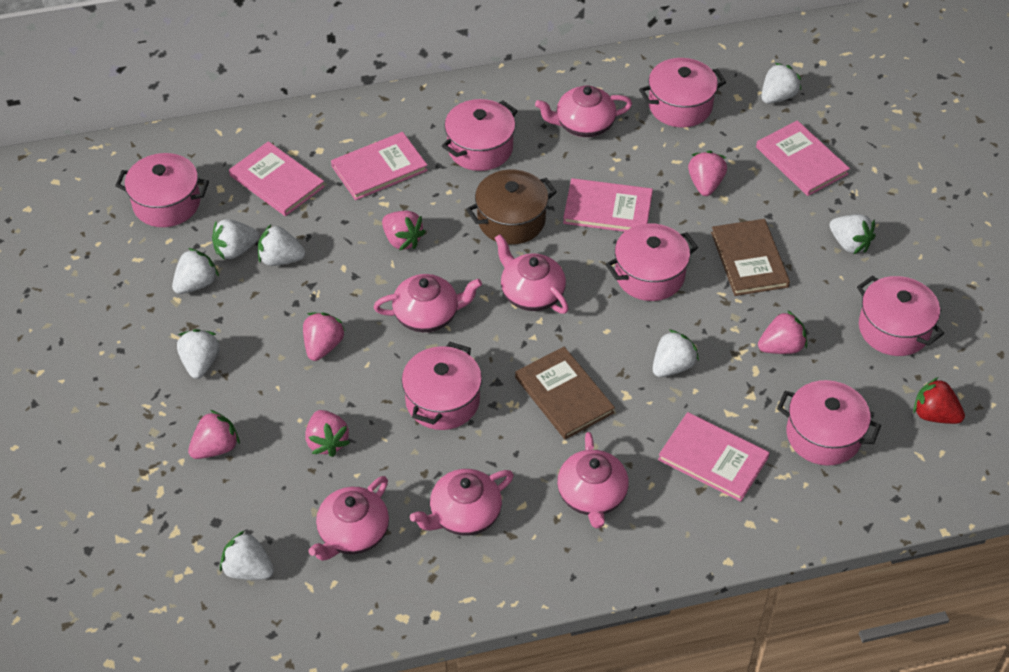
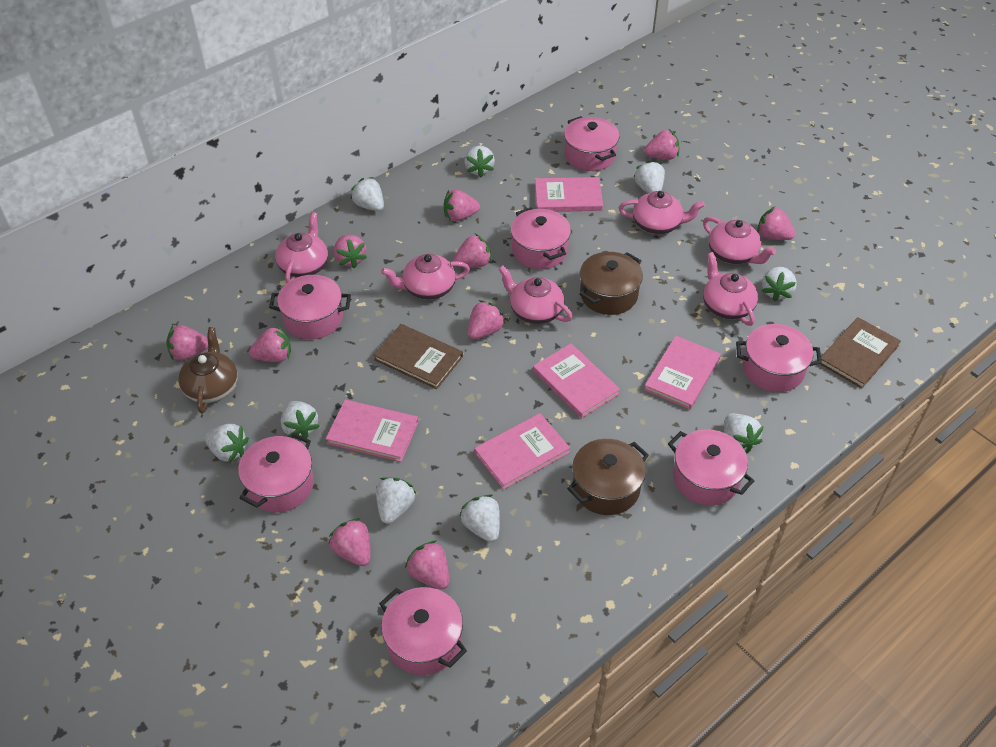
brown pot: [466,170,557,245] = 1 -> [567,439,649,515] [580,252,643,315] = 2
brown teapot: none = 0 -> [178,327,238,413] = 1
pink strawberry: [188,410,240,459] [303,312,345,361] [305,410,350,457] [382,211,426,251] [688,151,727,196] [758,310,807,354] = 6 -> [166,325,208,360] [249,325,291,362] [329,518,371,566] [334,235,367,268] [405,540,449,589] [444,190,480,221] [453,234,492,268] [468,300,506,339] [644,129,679,160] [757,207,796,240] = 10
red strawberry: [913,377,965,424] = 1 -> none = 0
white strawberry: [172,248,219,294] [177,329,220,379] [212,219,259,260] [220,530,274,580] [258,224,305,266] [653,329,699,377] [762,63,801,104] [829,214,875,254] = 8 -> [204,424,249,463] [281,401,320,439] [351,177,384,211] [376,477,416,524] [459,495,500,542] [464,146,495,178] [633,160,665,193] [724,414,764,453] [762,267,797,302] = 9

